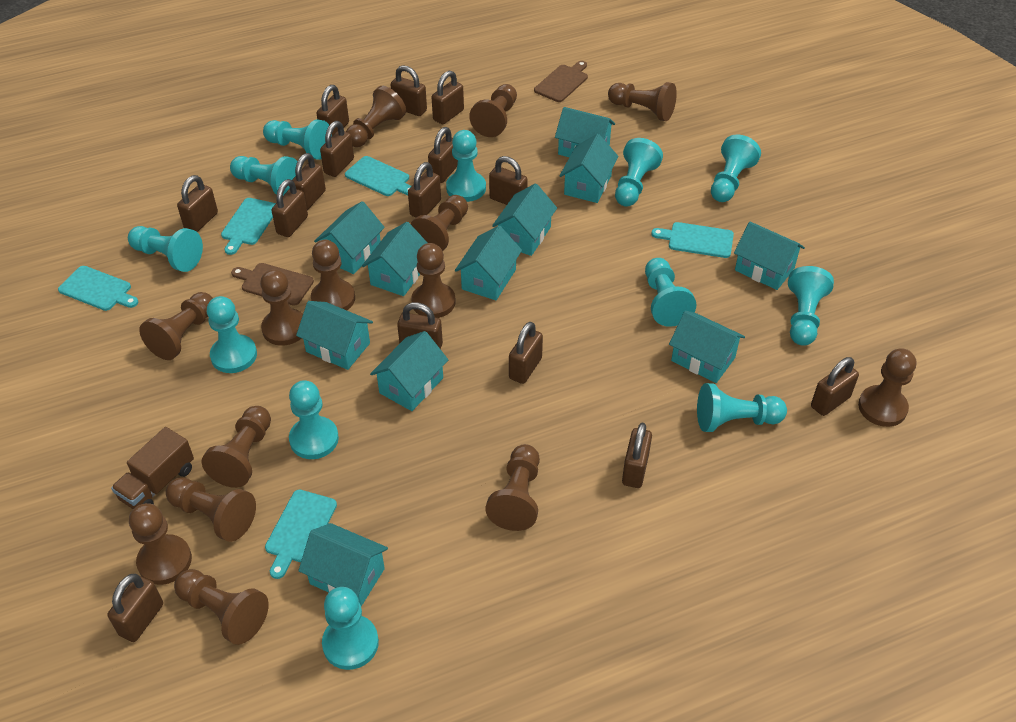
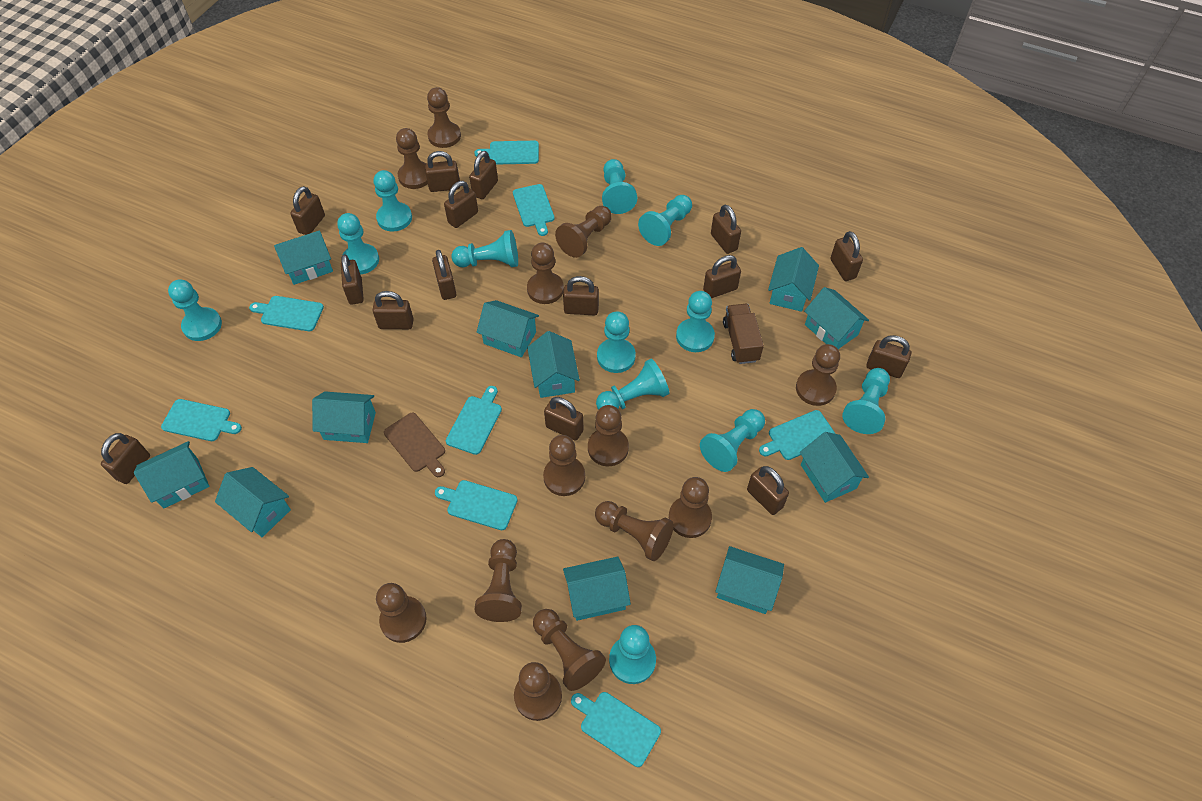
brown cutting board: [231,263,314,306] [534,61,588,102] = 2 -> [384,413,445,477] = 1
brown pawn: [129,503,192,585] [139,292,213,360] [166,477,256,542] [174,569,269,645] [201,406,271,488] [260,269,303,346] [311,240,355,310] [346,86,406,147] [410,195,468,251] [411,243,456,318] [469,84,517,137] [485,444,540,531] [608,82,677,121] [858,348,916,427] = 14 -> [376,583,427,643] [396,128,428,189] [427,87,461,148] [475,539,522,622] [514,662,562,721] [527,243,564,304] [533,609,606,691] [543,435,585,496] [555,206,612,258] [588,405,629,466] [595,501,674,561] [669,477,712,538] [796,344,840,406] = 13
turquoise cutting board: [58,266,138,311] [221,198,276,255] [265,490,337,579] [345,156,411,196] [651,222,734,258] = 5 -> [161,399,242,441] [249,296,324,331] [435,480,518,530] [446,386,502,455] [474,141,539,165] [513,184,555,236] [571,692,661,767] [759,410,836,460] = 8

